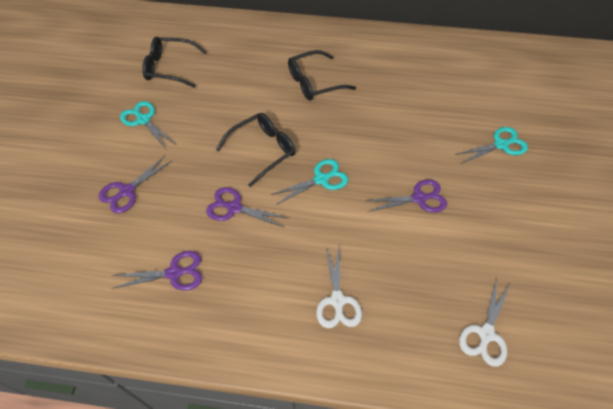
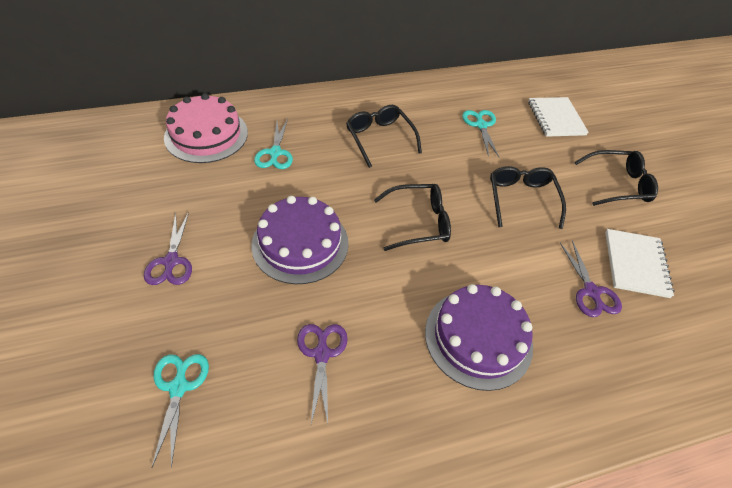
black glasses: [142,37,207,88] [216,113,296,187] [288,50,356,100] = 3 -> [346,105,422,168] [374,184,451,251] [490,166,566,229] [574,150,658,206] = 4
pink cake: none = 0 -> [164,93,248,163] = 1
purple cake: none = 0 -> [251,196,349,284] [425,284,533,391] = 2
purple scissors: [98,156,172,213] [112,251,202,291] [206,187,289,227] [365,179,447,213] = 4 -> [144,212,192,285] [297,324,348,423] [560,240,622,317] = 3
white notebook: none = 0 -> [528,97,589,137] [605,229,675,298] = 2
white scissors: [316,245,362,328] [459,277,511,367] = 2 -> none = 0

